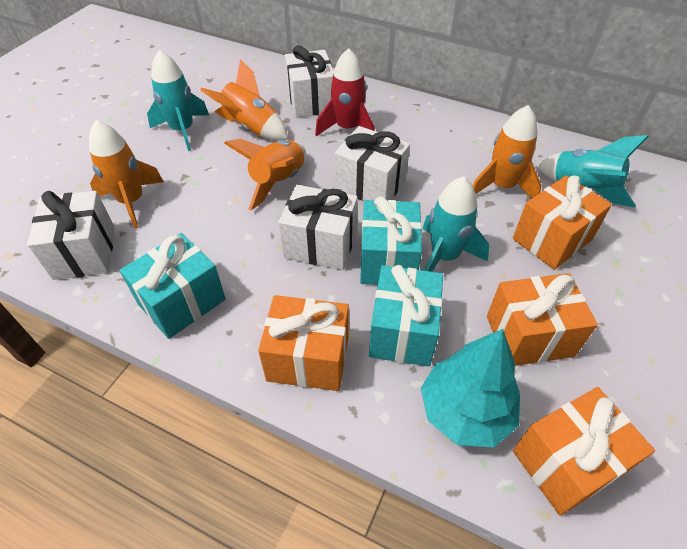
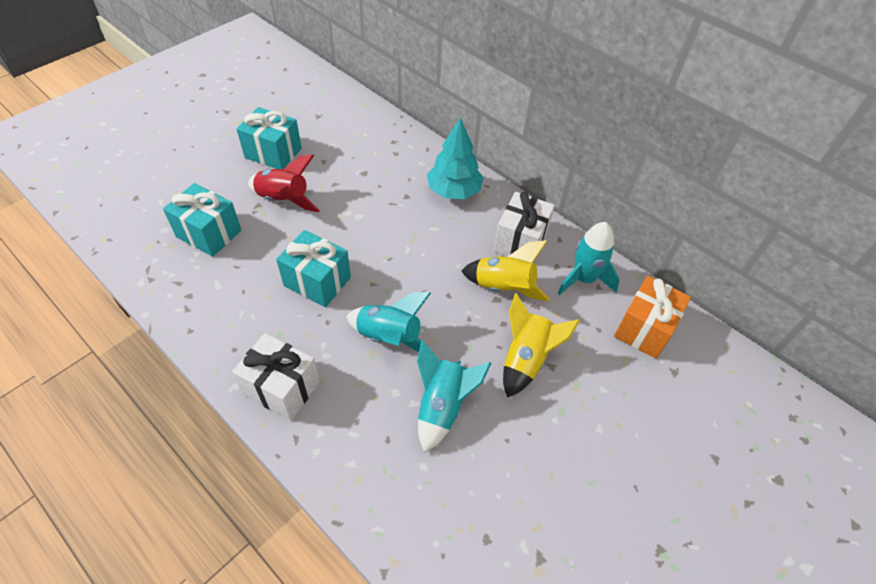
orange gift: [258,295,349,391] [487,273,598,366] [513,175,612,270] [513,387,655,516] = 4 -> [614,276,691,359] = 1
orange rocket: [89,120,164,228] [200,59,288,141] [224,139,306,210] [473,105,542,198] = 4 -> none = 0
white gift: [27,191,115,280] [278,185,358,270] [285,45,334,117] [334,126,410,201] = 4 -> [232,333,320,421] [493,192,555,263] = 2
yellow rocket: none = 0 -> [461,240,549,301] [503,293,580,398] = 2

